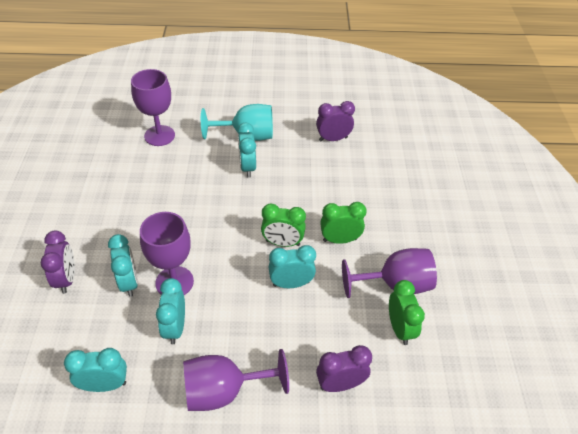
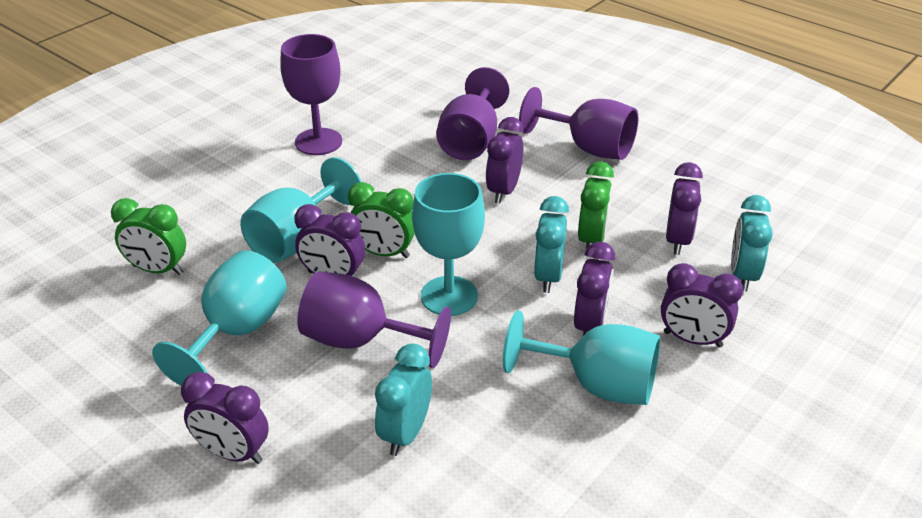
purple clock: [41,230,75,294] [316,101,355,141] [316,345,372,392] = 3 -> [181,372,269,464] [295,204,365,278] [486,117,524,204] [574,242,615,336] [661,263,743,348] [666,162,703,255] = 6
turquoise clock: [64,348,127,392] [108,234,138,297] [156,278,185,344] [237,123,256,178] [268,245,316,288] = 5 -> [375,344,432,456] [534,196,569,293] [731,195,773,292] = 3
turquoise goblet: [201,104,273,141] = 1 -> [152,250,287,386] [240,157,361,263] [412,173,485,316] [503,311,660,405] = 4

